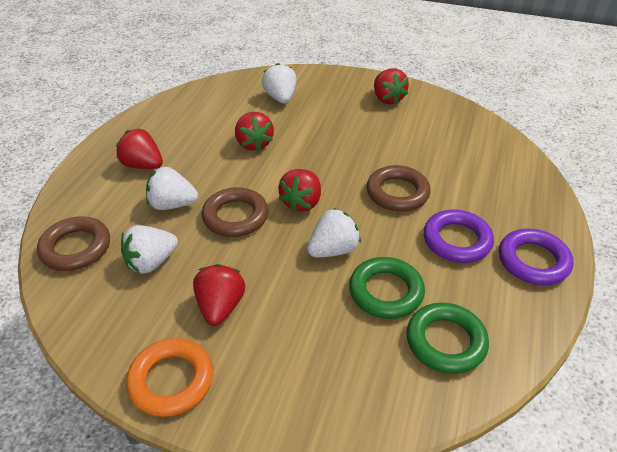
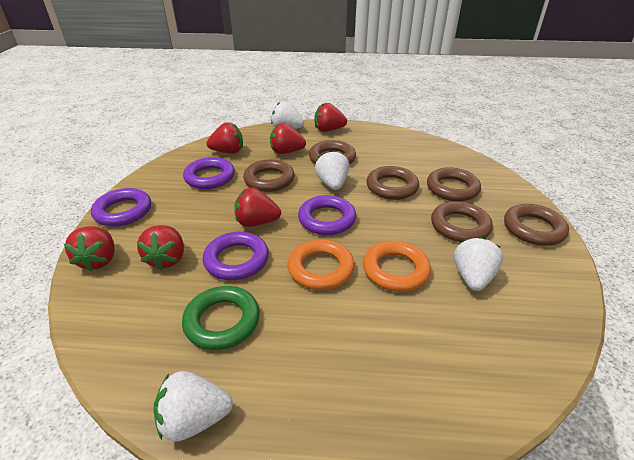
brown ring: [37,216,110,271] [202,187,268,237] [367,165,431,212] = 3 -> [243,159,295,192] [309,140,356,165] [366,166,419,200] [427,167,481,201] [431,201,493,242] [504,204,569,246] = 6
green ring: [349,257,425,319] [406,303,489,374] = 2 -> [182,286,260,350] = 1
orange ring: [126,338,213,417] = 1 -> [288,239,355,290] [363,241,431,292] = 2
purple ring: [423,210,494,263] [499,229,573,285] = 2 -> [91,188,151,226] [183,157,235,189] [203,232,269,280] [298,195,356,235] = 4
red strawberry: [116,129,163,169] [193,264,245,326] [235,112,274,151] [278,169,321,212] [374,68,409,105] = 5 -> [64,226,115,272] [137,225,184,270] [206,122,243,154] [234,187,281,227] [270,123,306,154] [315,103,347,132] = 6

